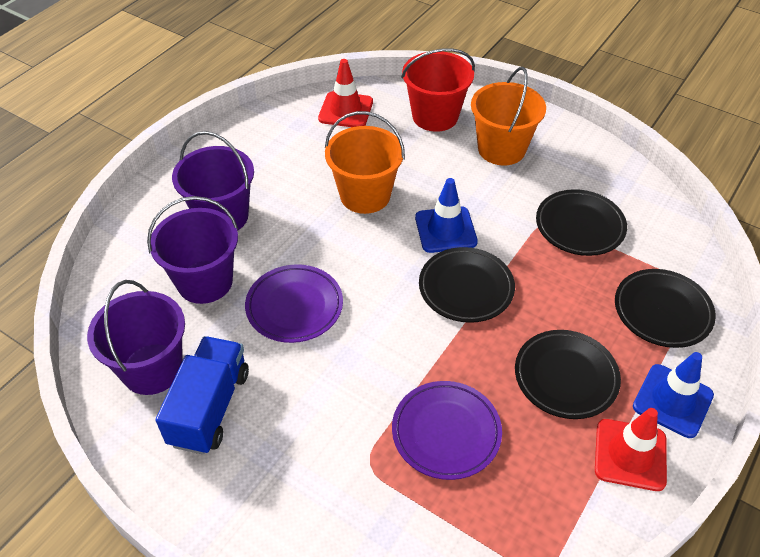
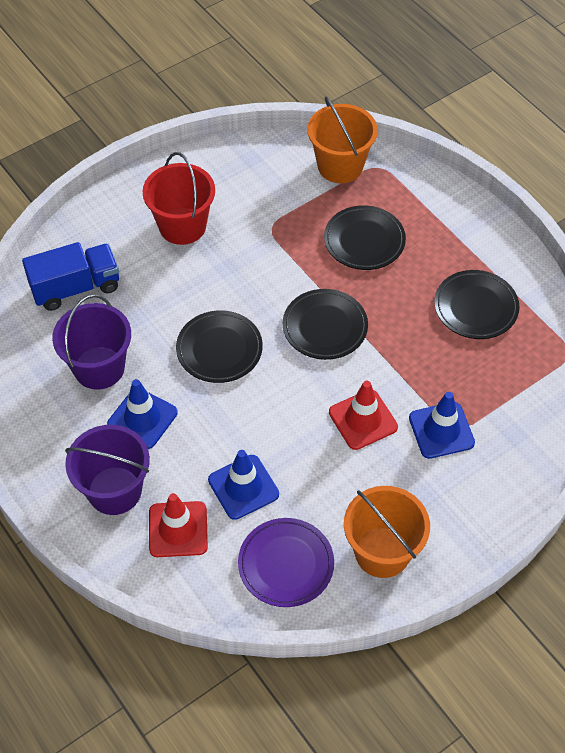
blue traffic cone: [415,178,478,253] [633,352,714,438] = 2 -> [107,379,178,449] [208,450,279,520] [409,392,475,459] = 3
purple bucket: [87,280,185,395] [147,196,238,304] [172,131,254,231] = 3 -> [52,294,131,390] [65,425,150,515] = 2
purple plate: [245,264,343,343] [392,381,502,480] = 2 -> [238,518,334,607] = 1

